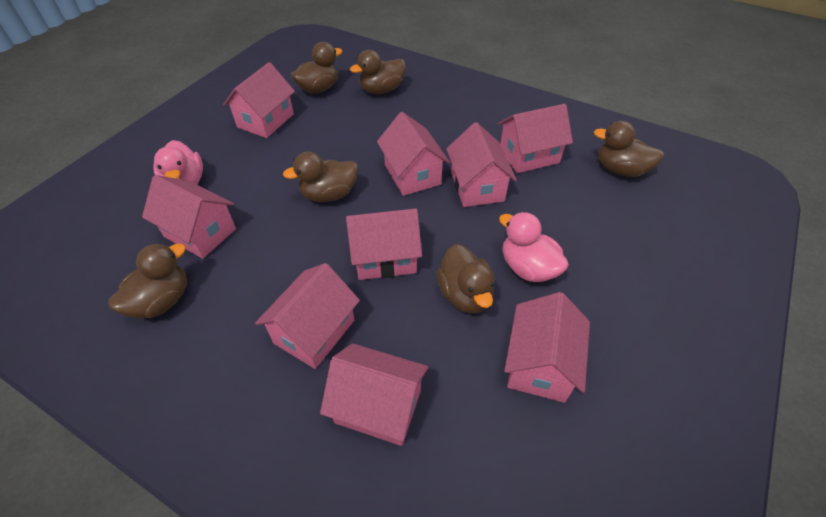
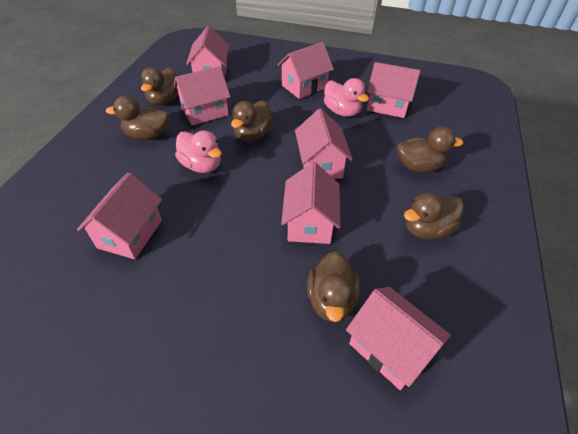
pink house: [142,175,236,259] [223,62,295,138] [255,263,360,369] [320,343,428,446] [346,209,422,280] [377,112,450,196] [446,122,517,207] [498,104,573,173] [504,292,590,403] = 9 -> [77,173,162,259] [173,66,231,126] [186,26,229,78] [277,42,334,99] [281,162,340,244] [295,109,353,179] [346,287,451,390] [367,62,420,118] = 8

